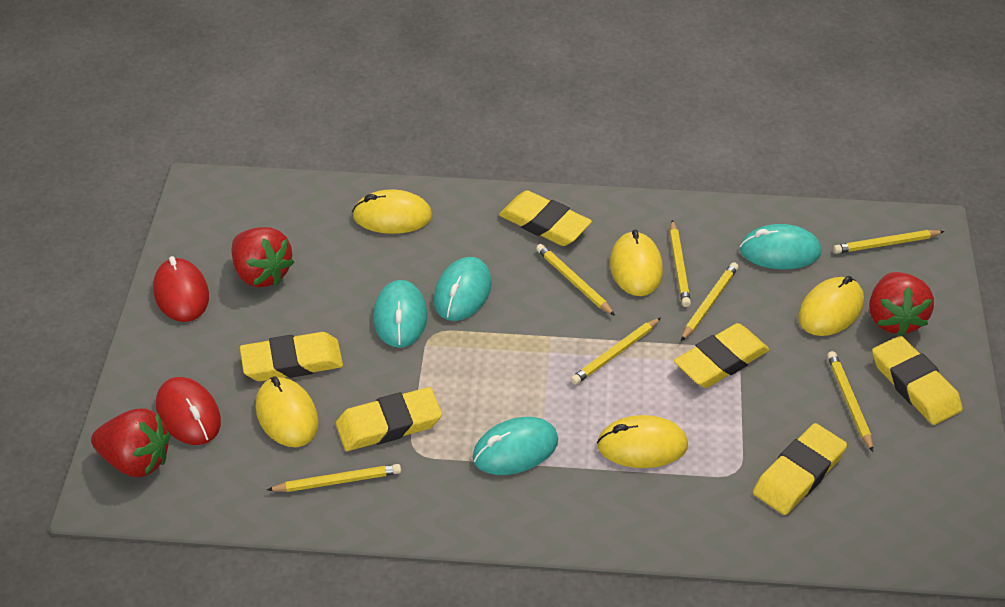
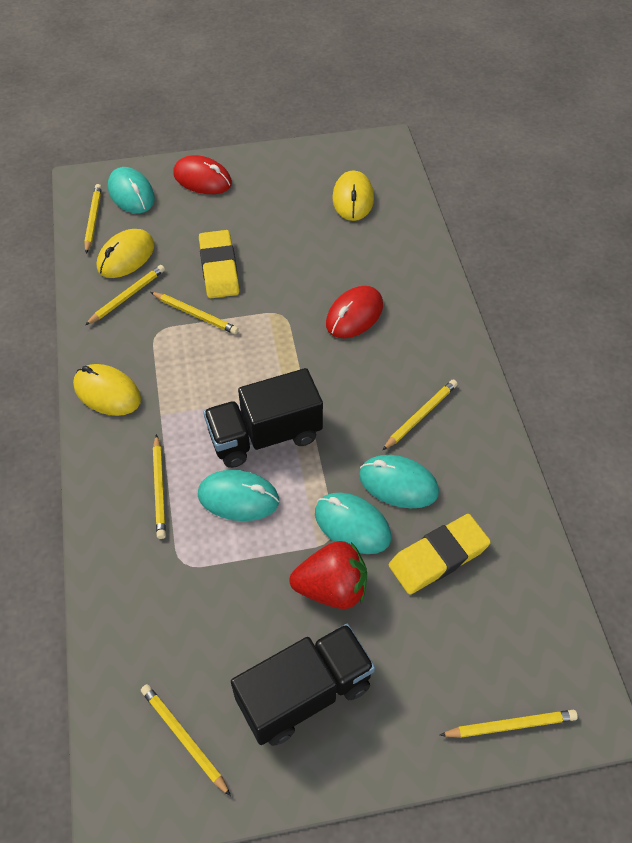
black truck: none = 0 -> [203,368,323,468] [231,624,375,746] = 2
red strawberry: [91,408,170,478] [232,227,294,287] [869,272,934,336] = 3 -> [289,541,367,609] = 1
yellow eraser: [240,332,343,381] [336,387,442,451] [499,190,592,246] [674,323,769,388] [753,423,847,515] [872,336,963,425] = 6 -> [199,230,239,298] [389,514,491,595] = 2
yellow mouse: [256,376,319,447] [352,189,432,234] [597,415,688,468] [610,230,663,296] [798,276,864,336] = 5 -> [73,364,141,416] [97,229,154,278] [332,170,374,221] = 3

